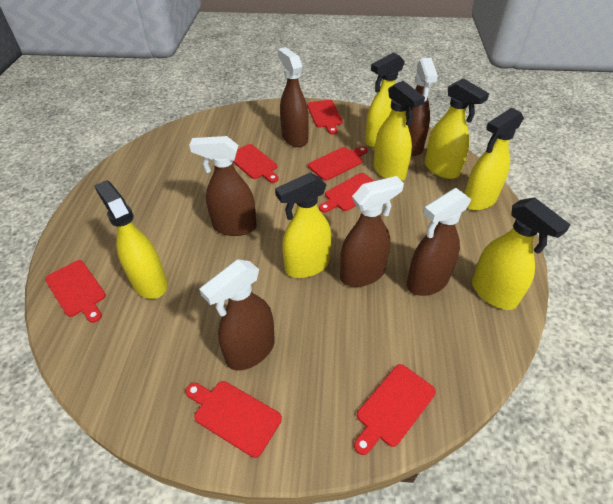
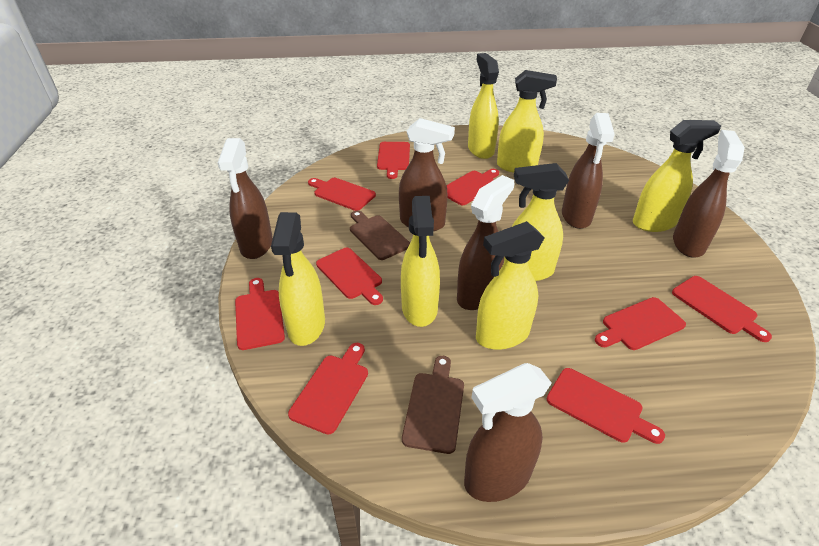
brown cutting board: none = 0 -> [350,210,410,260] [402,356,464,454] = 2
red cutting board: [45,260,106,323] [186,381,282,458] [233,144,279,183] [307,100,343,134] [308,146,367,181] [319,173,374,213] [354,364,436,455] = 7 -> [235,278,285,350] [288,343,368,435] [308,178,376,211] [316,248,383,305] [377,142,410,179] [446,169,499,205] [547,368,665,444] [595,297,686,350] [672,276,772,342] = 9

